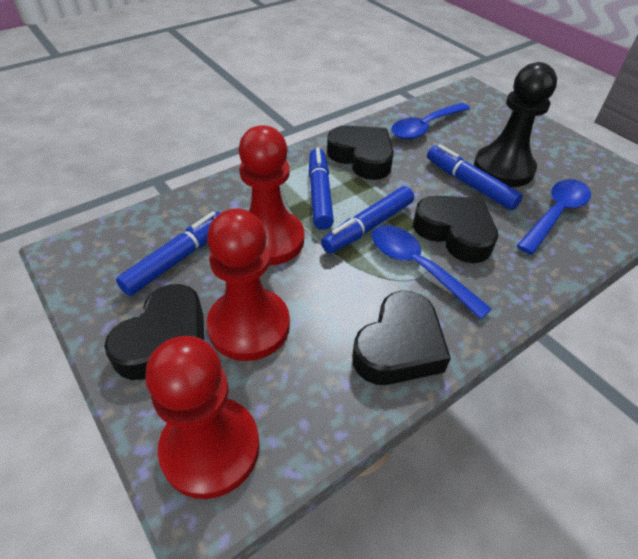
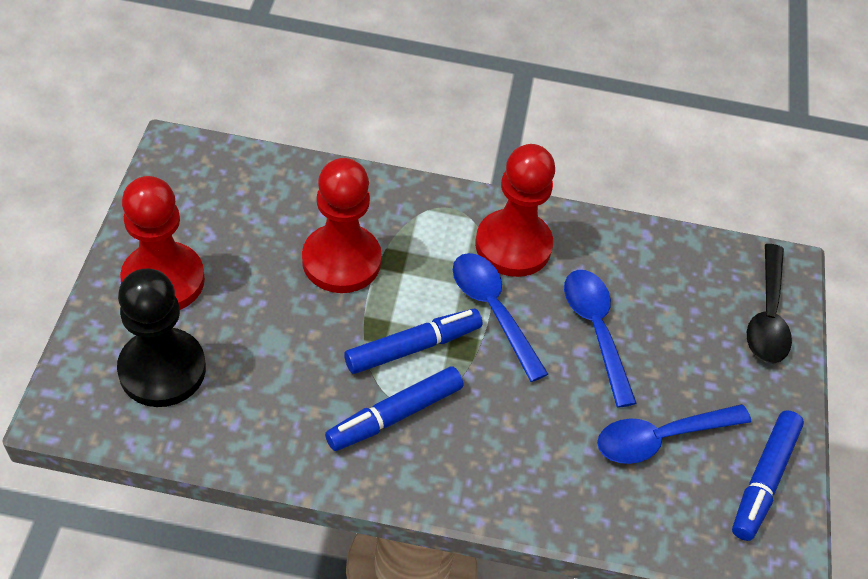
black heart: [104,284,204,380] [327,125,394,180] [352,291,451,385] [413,195,498,263] = 4 -> none = 0
black spoon: none = 0 -> [747,244,792,363] = 1
blue marker: [116,211,221,296] [309,147,334,230] [321,186,414,254] [427,144,523,210] = 4 -> [325,366,463,451] [344,309,482,374] [732,410,804,541] = 3

